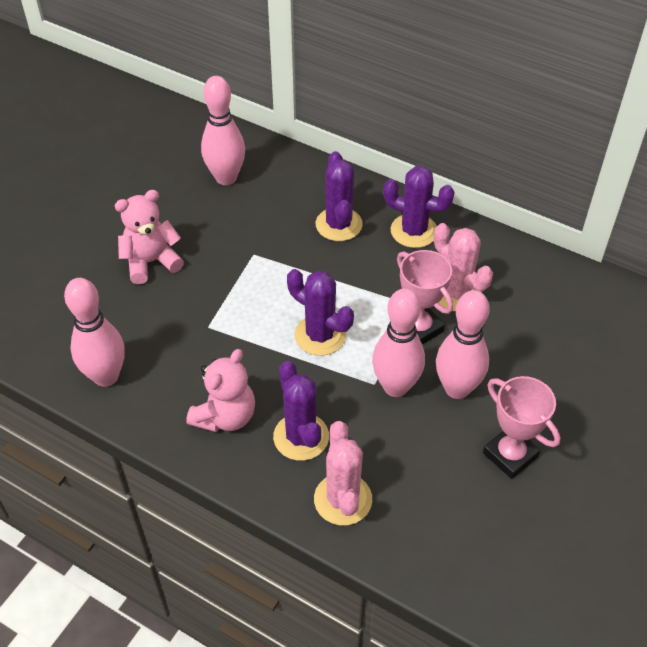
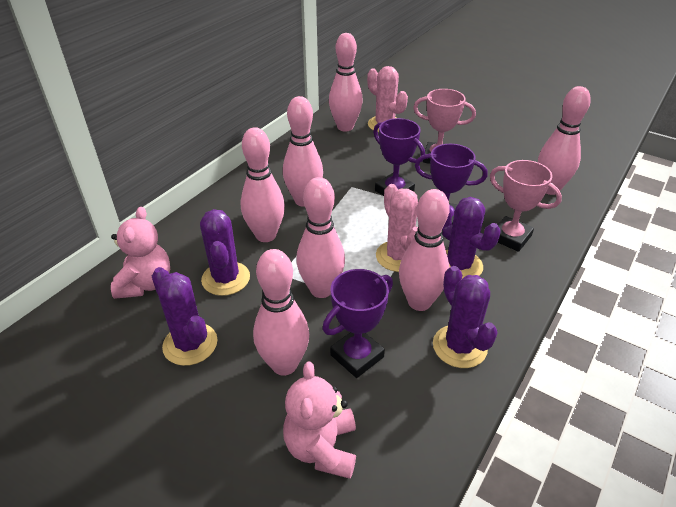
pink bowling pin: [64,278,125,387] [201,76,245,185] [372,288,425,397] [436,290,490,399] = 4 -> [240,127,285,242] [253,249,309,376] [283,96,323,207] [296,177,345,298] [329,33,363,131] [399,189,450,311] [538,86,591,195] = 7
purple trophy: none = 0 -> [323,269,393,378] [373,118,425,196] [415,144,487,224] = 3

